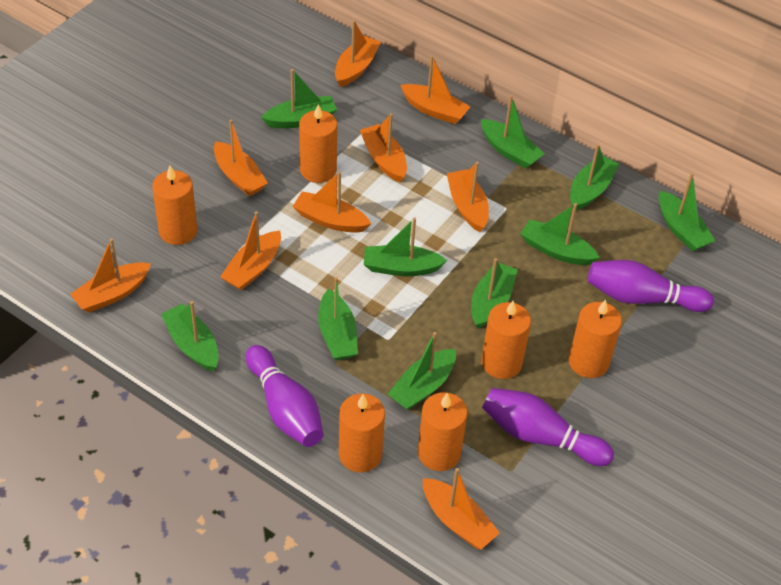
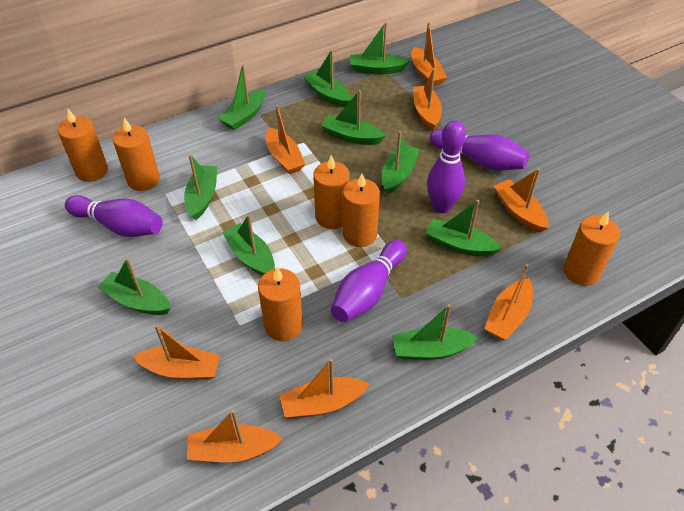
orange boat: [70,239,151,313] [214,119,268,196] [220,211,281,290] [292,171,371,233] [335,20,381,87] [360,113,407,182] [400,55,471,124] [423,468,500,550] [446,162,489,232] = 9 -> [133,324,221,380] [187,409,283,462] [266,105,305,174] [279,359,369,418] [411,22,447,86] [413,69,442,131] [484,264,533,341] [494,169,548,233] = 8
purple bowling pin: [246,345,324,447] [482,388,614,466] [588,260,714,312] = 3 -> [65,195,163,237] [331,240,407,322] [427,120,466,213] [430,129,529,171] = 4

